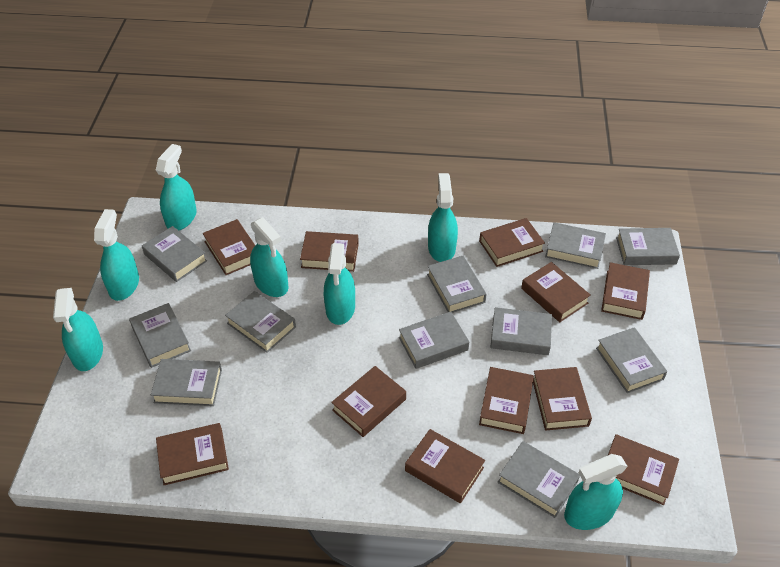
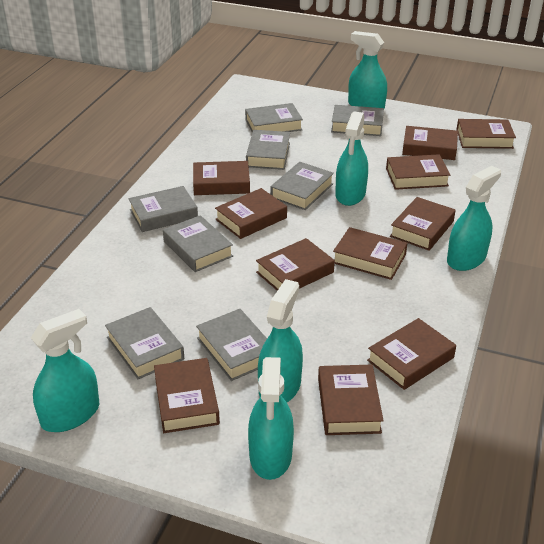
grey book: [129,303,191,368] [142,226,207,282] [151,359,222,406] [225,291,296,353] [399,312,469,369] [427,256,487,313] [490,307,552,355] [498,441,580,518] [545,222,606,269] [596,327,667,393] [616,228,680,265] = 11 -> [105,307,184,379] [128,186,198,232] [163,215,233,272] [196,309,267,381] [245,103,303,132] [246,130,290,170] [270,162,334,210] [331,105,384,136] = 8
turquoise spray bottle: [53,288,103,371] [94,209,139,301] [156,144,197,231] [250,217,288,297] [324,243,355,325] [428,173,458,262] [564,454,628,530] = 7 -> [31,309,99,432] [248,357,294,480] [258,279,303,402] [335,111,368,206] [348,31,387,109] [447,166,501,271] = 6

